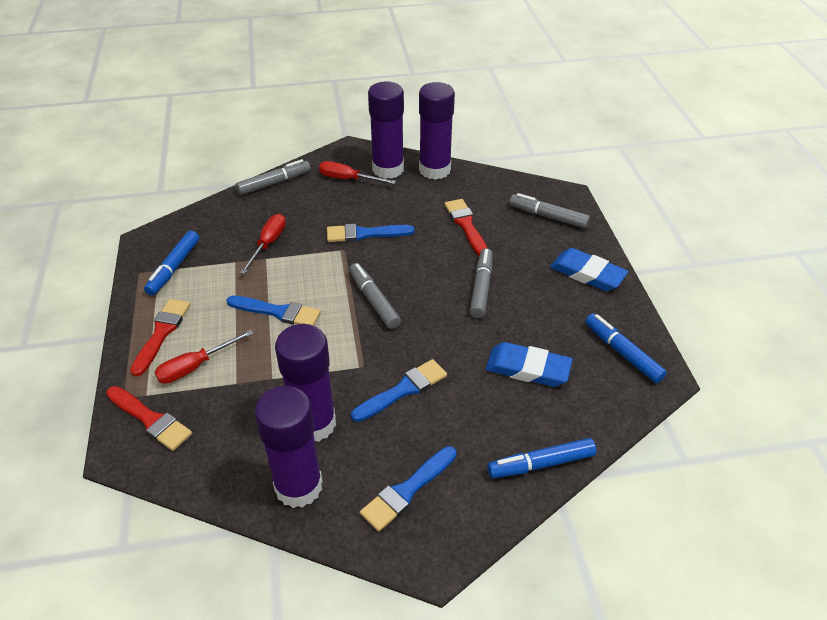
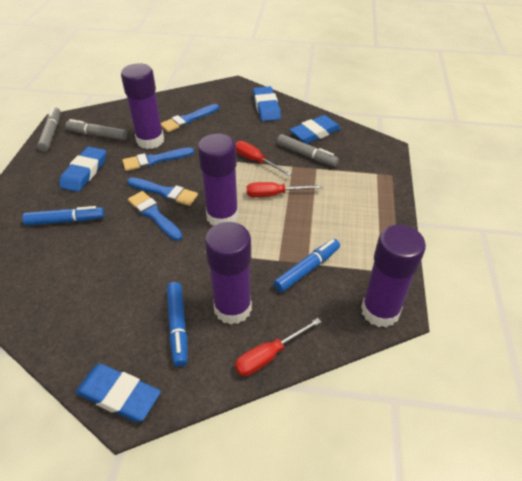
blue eraser: [486,342,573,387] [550,248,628,291] = 2 -> [59,146,106,192] [75,364,161,422] [253,86,281,121] [290,115,341,144] = 4
grey marker: [236,159,311,195] [349,263,401,329] [470,248,493,318] [509,193,590,228] = 4 -> [37,107,61,152] [65,119,127,140] [277,134,339,166] = 3
red brush: [106,386,192,451] [130,299,190,377] [445,199,488,256] = 3 -> none = 0

